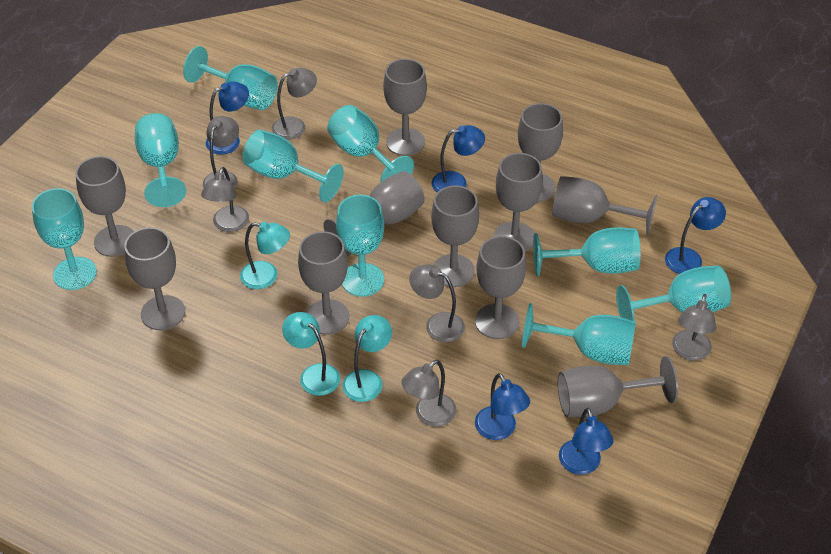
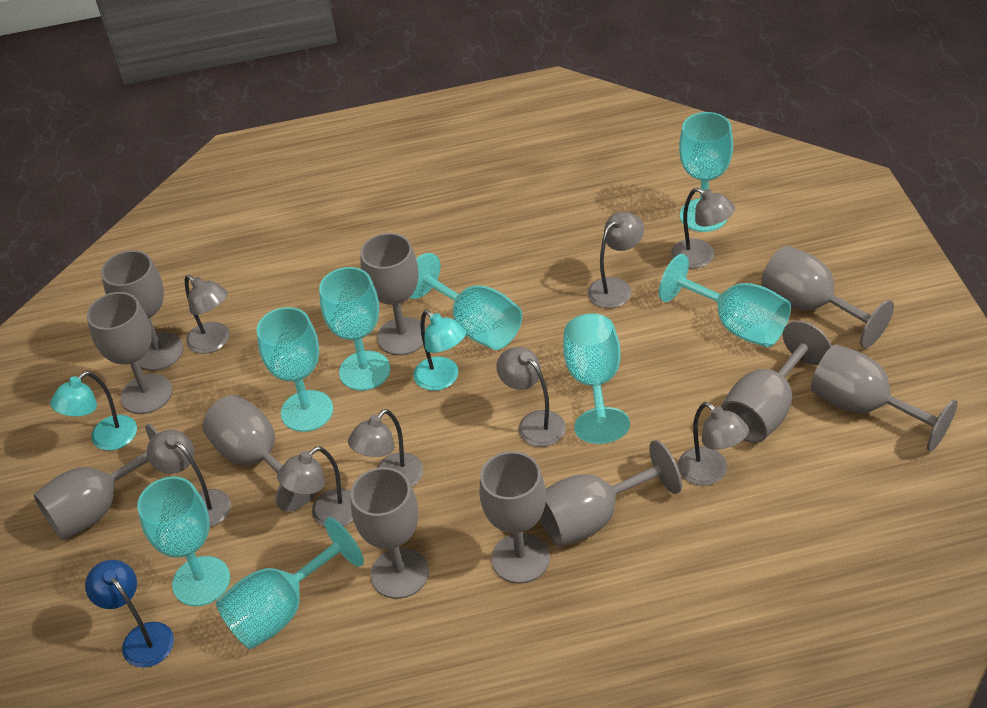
blue lamp: [206,81,249,155] [432,125,485,192] [475,373,530,440] [559,408,613,475] [665,197,726,274] = 5 -> [85,560,174,668] = 1
grey lamp: [201,167,249,232] [203,116,239,189] [272,68,317,140] [401,360,457,427] [409,264,465,342] [672,294,716,361] = 6 -> [147,430,231,527] [185,275,229,354] [277,446,353,527] [348,409,423,487] [496,347,566,447] [588,212,644,308] [671,187,735,268] [678,402,749,486] = 8
turquoise goblet: [32,188,97,290] [135,113,186,207] [183,46,278,110] [242,130,344,202] [327,105,414,182] [336,195,384,297] [522,303,636,365] [533,227,641,276] [616,265,731,321] = 9 -> [137,477,230,606] [216,517,364,649] [257,307,333,432] [319,267,390,391] [409,253,522,350] [563,313,630,444] [659,254,791,347] [679,112,733,232] = 8
turquoise lamp: [240,222,290,289] [282,312,340,396] [342,315,392,402] = 3 -> [50,371,137,451] [413,310,466,391] = 2

